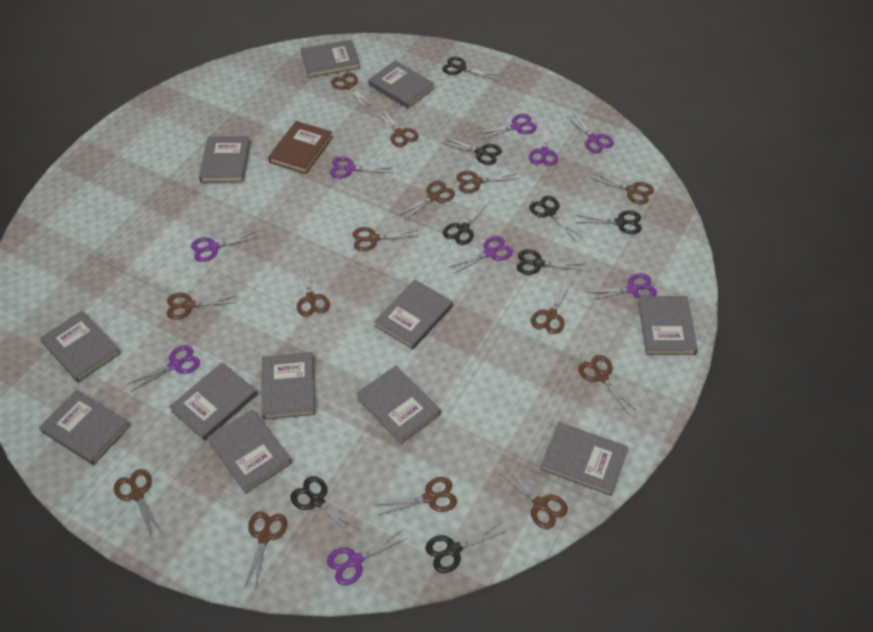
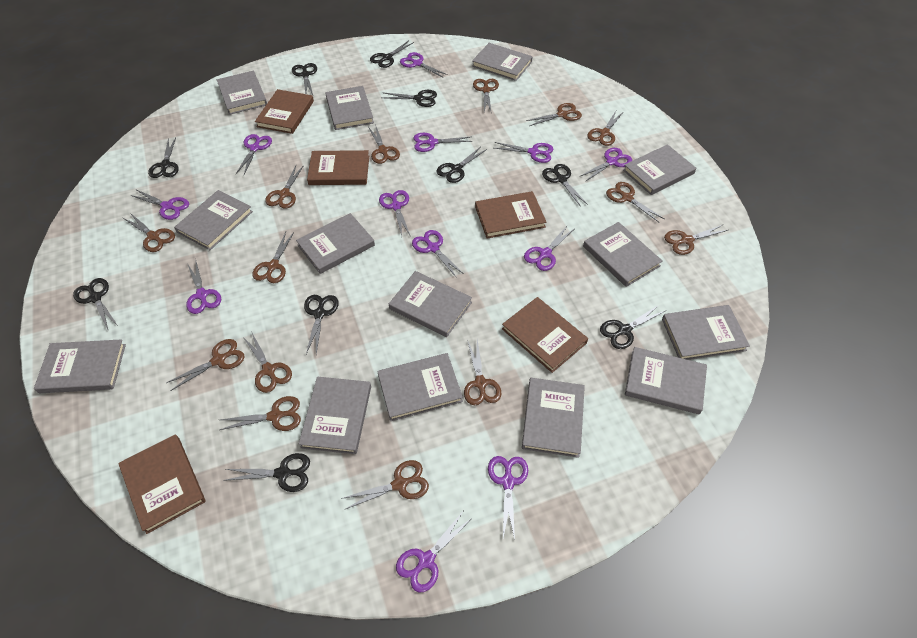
black scissors: [291,476,359,537] [426,522,506,573] [442,57,499,80] [442,137,502,165] [443,199,489,245] [517,249,585,275] [529,195,581,240] [576,210,641,234] = 8 -> [73,278,118,329] [148,137,178,178] [223,453,310,492] [292,63,317,95] [304,295,339,354] [370,41,414,68] [382,90,437,107] [436,147,487,183] [542,164,588,207] [600,305,665,349] = 10
brown book: [268,121,333,174] = 1 -> [118,434,206,534] [255,89,314,134] [307,150,369,185] [475,191,546,239] [502,297,588,373] = 5
grey book: [39,390,131,465] [40,311,121,383] [169,362,257,441] [199,136,251,182] [207,410,292,493] [262,352,315,420] [301,40,360,78] [356,365,441,444] [368,60,435,108] [374,279,453,349] [540,422,628,496] [638,296,698,355] = 12 -> [34,339,126,393] [174,190,253,250] [217,71,267,115] [296,213,375,274] [299,377,371,454] [325,86,374,130] [377,353,463,421] [389,271,472,337] [472,43,533,81] [522,378,585,458] [583,222,663,287] [623,144,696,195] [625,347,707,414] [662,305,750,360] = 14
purple scissors: [128,345,200,392] [191,231,258,262] [327,530,407,585] [330,156,391,178] [450,236,513,274] [477,114,537,139] [529,124,558,166] [567,114,614,153] [586,273,657,300] = 9 -> [130,190,189,220] [186,262,221,314] [236,134,272,175] [379,190,411,237] [396,512,472,592] [400,52,448,77] [412,230,464,278] [414,133,473,152] [488,456,528,540] [495,142,553,163] [524,225,574,271] [581,148,632,182] = 12

